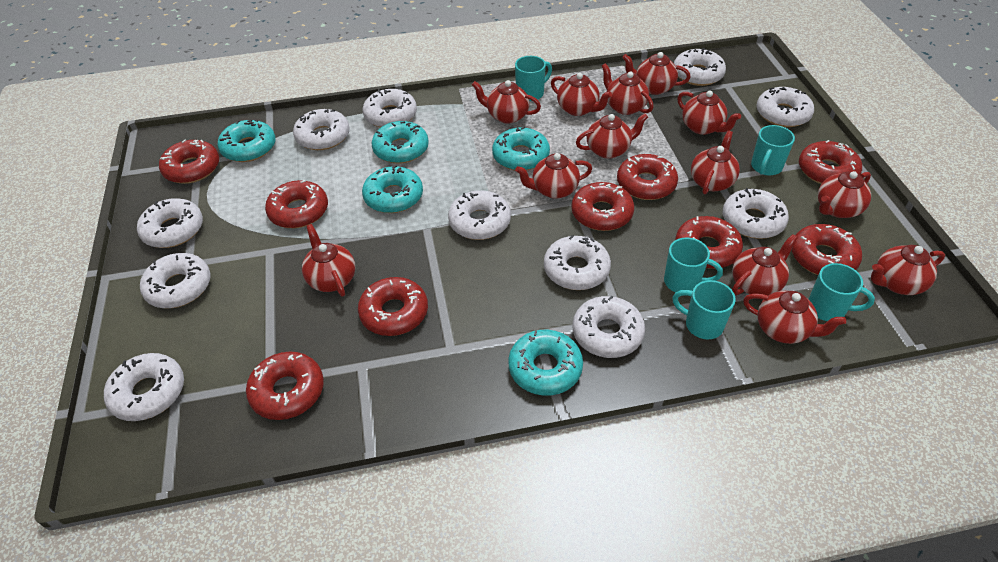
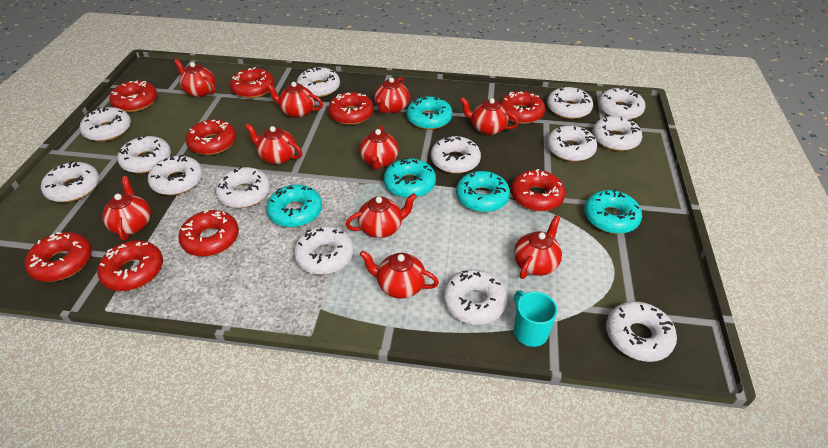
red teapot: [302,224,355,297] [472,80,541,124] [515,153,592,199] [551,73,612,116] [576,113,648,159] [602,63,654,115] [622,52,690,95] [678,90,741,135] [691,131,740,194] [732,234,798,295] [743,291,846,344] [818,171,871,218] [871,245,945,295] = 13 -> [102,176,151,241] [174,59,216,98] [245,123,302,165] [266,82,323,118] [346,193,417,238] [359,126,399,170] [360,251,439,299] [374,77,410,114] [460,97,519,135] [514,215,562,279] = 10
turquoise mug: [515,56,552,101] [664,237,723,293] [672,280,736,339] [751,125,795,176] [808,263,875,321] = 5 -> [514,290,558,347] = 1
white donut: [104,353,184,421] [137,198,203,248] [140,253,211,308] [293,109,350,150] [363,89,417,128] [448,190,511,240] [544,235,611,290] [572,296,645,358] [674,48,726,86] [723,188,789,239] [756,87,814,127] = 11 -> [41,161,99,202] [80,107,131,142] [117,135,171,173] [148,155,203,195] [215,166,270,208] [294,226,354,275] [296,67,340,97] [431,136,481,174] [443,270,507,325] [547,86,593,119] [547,125,597,162] [592,116,643,151] [598,88,645,120] [606,301,677,362] = 14

